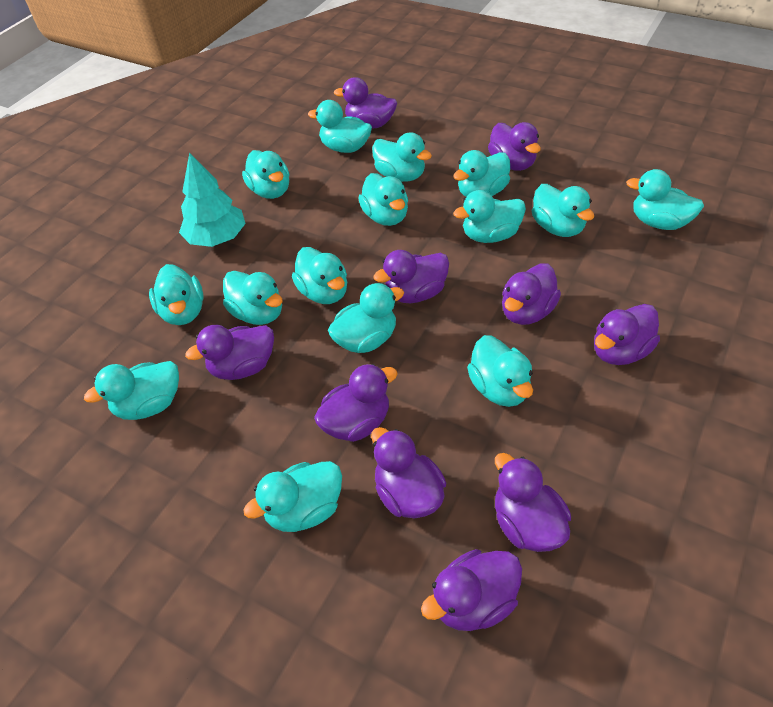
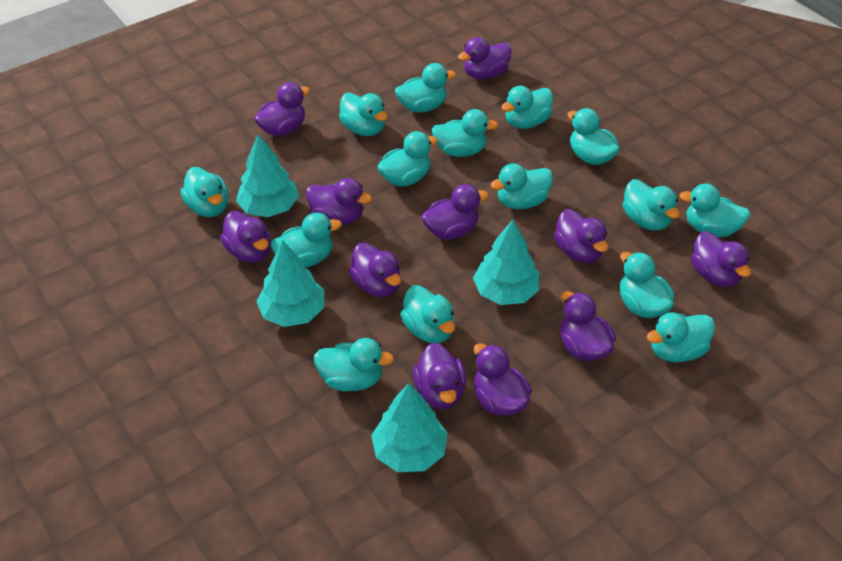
purple duck: [185,325,274,380] [314,364,398,442] [334,77,397,129] [371,427,446,518] [373,250,449,303] [421,549,522,631] [488,122,541,171] [495,453,571,552] [502,263,561,325] [594,304,660,365] = 10 -> [220,211,271,263] [254,82,310,136] [306,178,372,225] [349,243,401,297] [413,342,466,409] [421,184,489,239] [458,37,512,80] [473,343,532,416] [554,209,608,263] [560,291,616,361] [691,231,751,287] = 11
turquoise tree: [179,153,246,247] = 1 -> [236,134,299,217] [256,240,324,327] [371,383,447,472] [473,220,540,305] = 4

